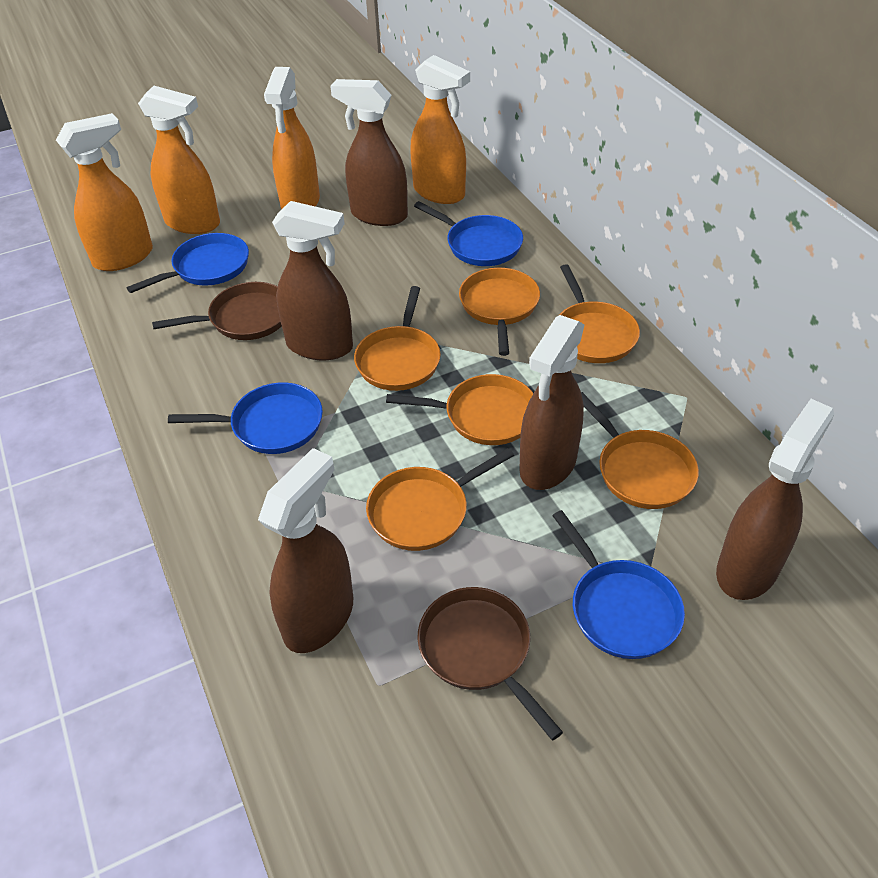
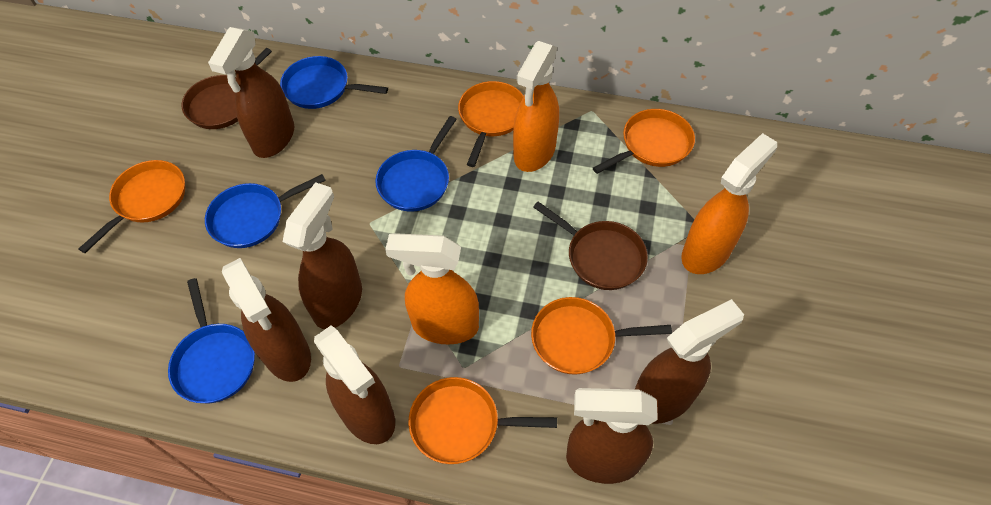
brown spray bottle: [258,448,353,653] [272,201,353,360] [330,79,408,226] [519,315,585,490] [716,399,834,600] = 5 -> [208,27,294,158] [222,258,311,382] [283,182,362,329] [314,325,395,444] [566,388,658,484] [635,299,744,424] = 6
orange pan: [354,286,441,391] [366,448,514,551] [386,374,534,445] [459,268,540,356] [559,264,640,363] [581,392,699,509] = 6 -> [78,160,185,253] [408,377,557,464] [458,81,524,167] [531,297,672,375] [593,109,695,174] = 5
orange spray bottle: [56,113,153,271] [138,86,220,234] [264,67,320,209] [410,55,470,204] = 4 -> [385,233,479,344] [513,41,559,172] [681,133,777,274] = 3

